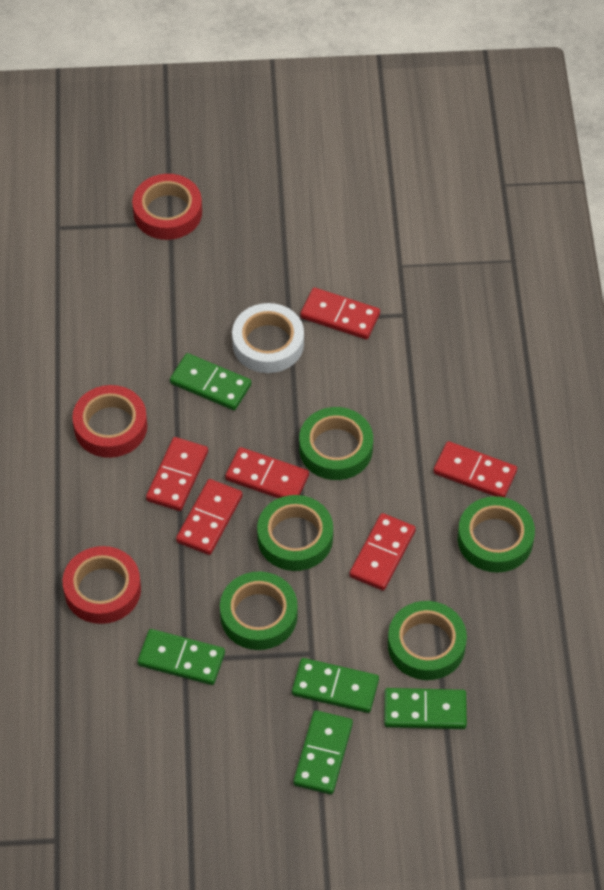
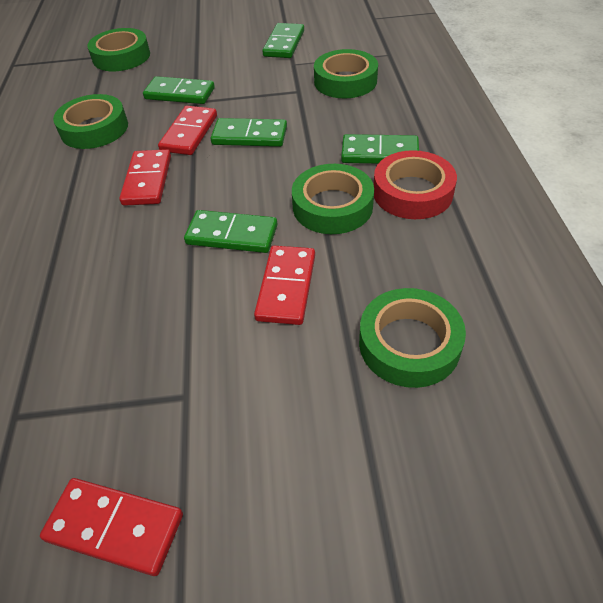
red domino: [146,437,208,511] [176,479,243,555] [225,447,309,498] [300,288,380,340] [349,513,416,591] [433,441,517,497] = 6 -> [40,478,183,576] [119,149,171,206] [158,106,217,155] [254,246,315,325] = 4
red tape: [63,546,141,624] [72,385,147,458] [132,174,202,240] = 3 -> [374,150,457,219] = 1
white tape: [232,303,304,373] = 1 -> none = 0

